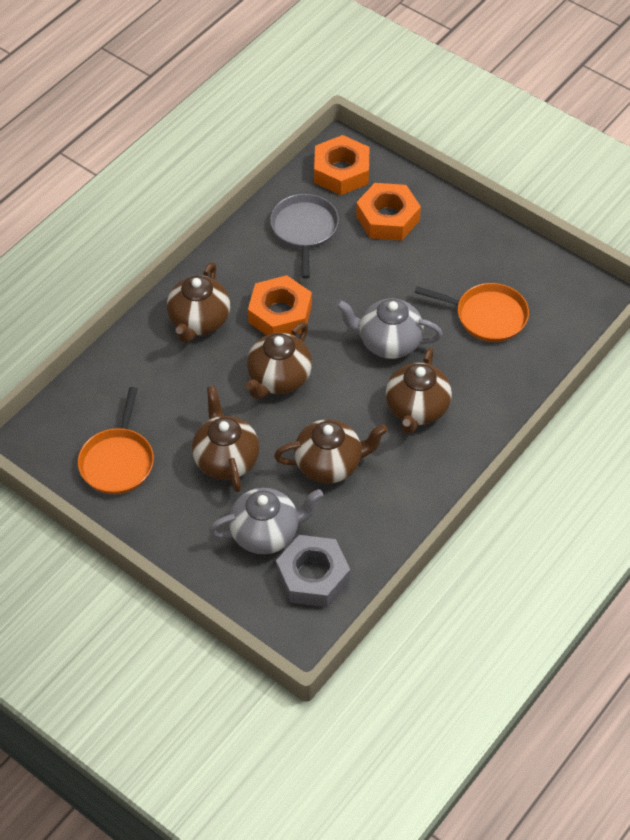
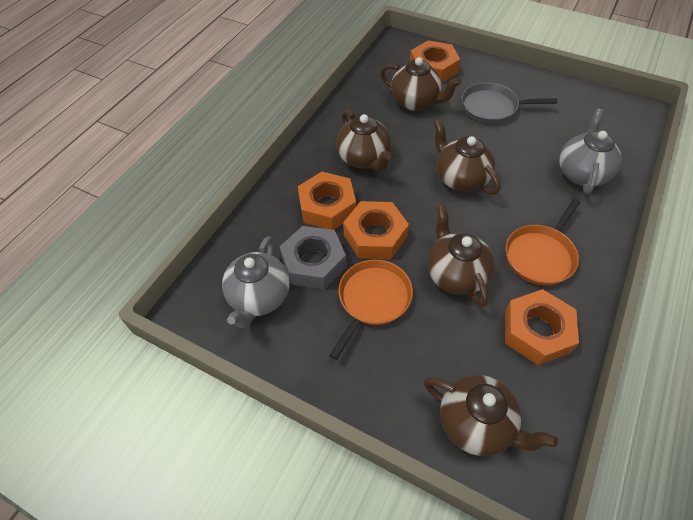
orange nut: [248,275,312,335] [314,135,369,195] [356,183,421,241] = 3 -> [298,172,356,230] [343,201,409,259] [410,40,460,83] [505,289,579,365] = 4

